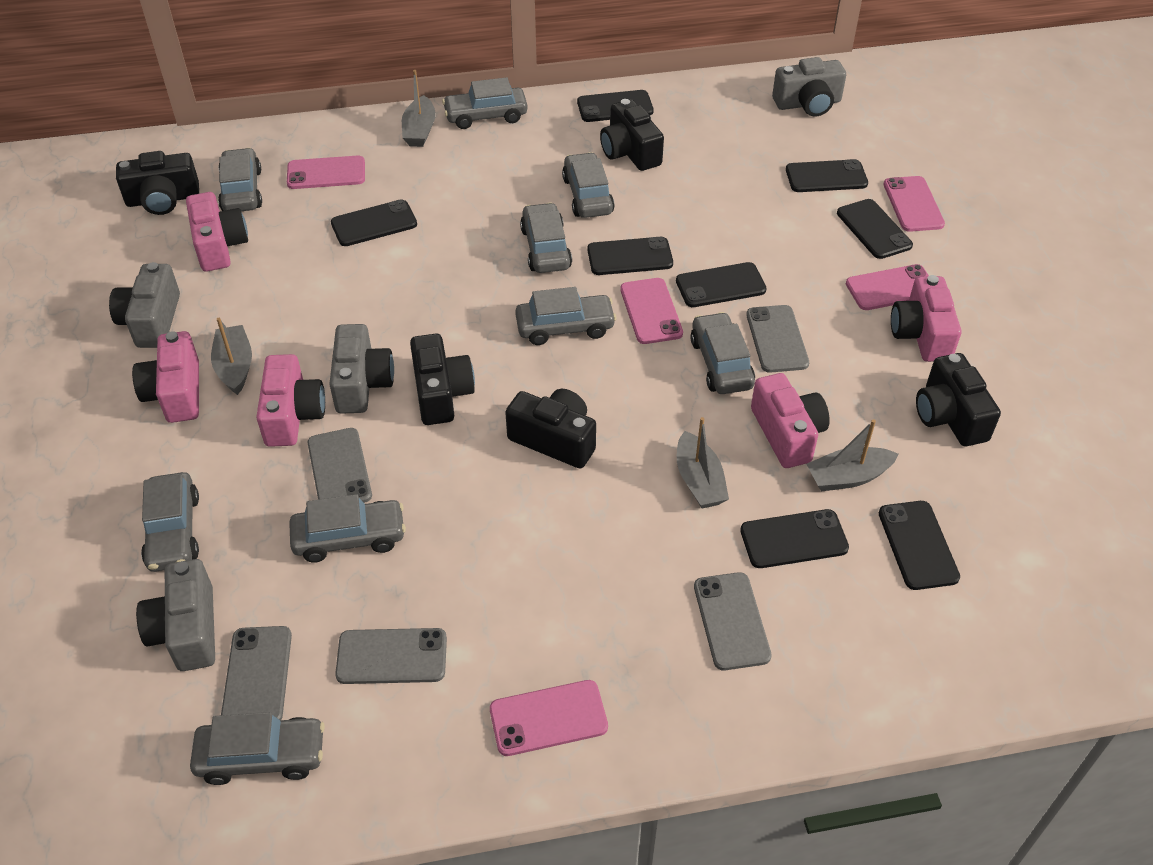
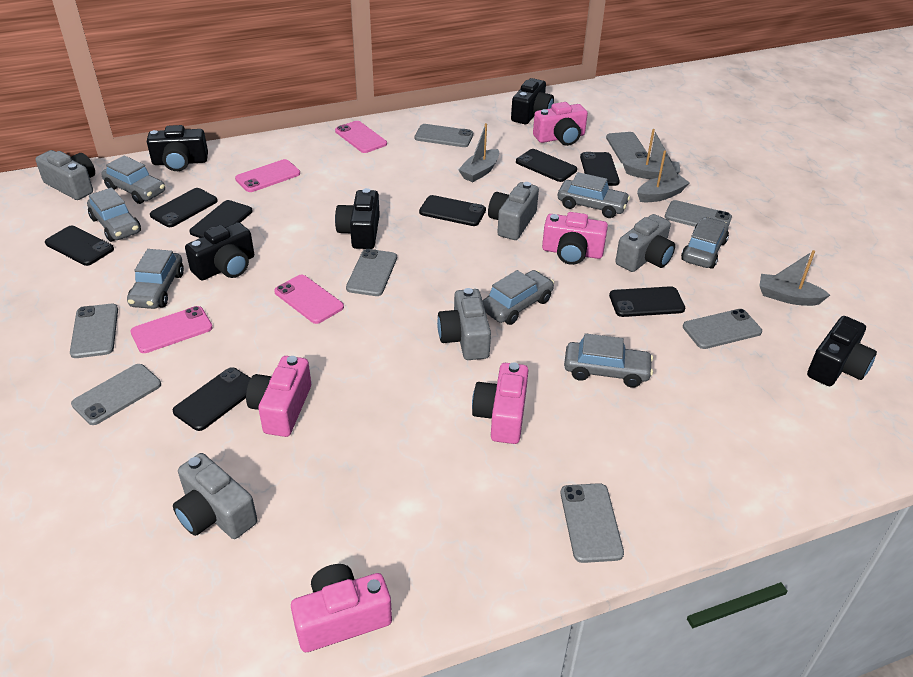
grey camera: [109,262,180,348] [136,559,215,671] [329,324,394,414] [772,57,846,117] = 4 -> [35,150,95,200] [173,453,257,539] [437,288,491,360] [488,182,539,240] [615,214,675,272] = 5
grey car: [141,472,199,572] [190,712,325,785] [218,148,262,211] [289,494,406,563] [442,77,528,129] [515,287,617,345] [520,203,572,273] [562,152,615,218] [691,312,755,394] = 9 -> [87,187,141,242] [101,155,165,204] [127,249,184,309] [483,270,554,325] [558,172,630,218] [564,333,653,388] [681,217,729,269] = 7
grey phone: [221,626,292,720] [308,428,372,503] [335,628,447,684] [694,572,772,670] [746,305,809,373] = 5 -> [70,304,118,358] [71,364,161,425] [346,249,397,296] [415,124,473,147] [560,483,624,563] [606,132,648,164] [665,200,732,227] [683,309,762,349] = 8
pink phone: [287,155,365,189] [490,680,608,756] [620,278,683,344] [846,264,929,310] [884,176,945,232] = 5 -> [130,306,213,353] [235,159,300,192] [274,275,344,324] [335,121,387,153] = 4

